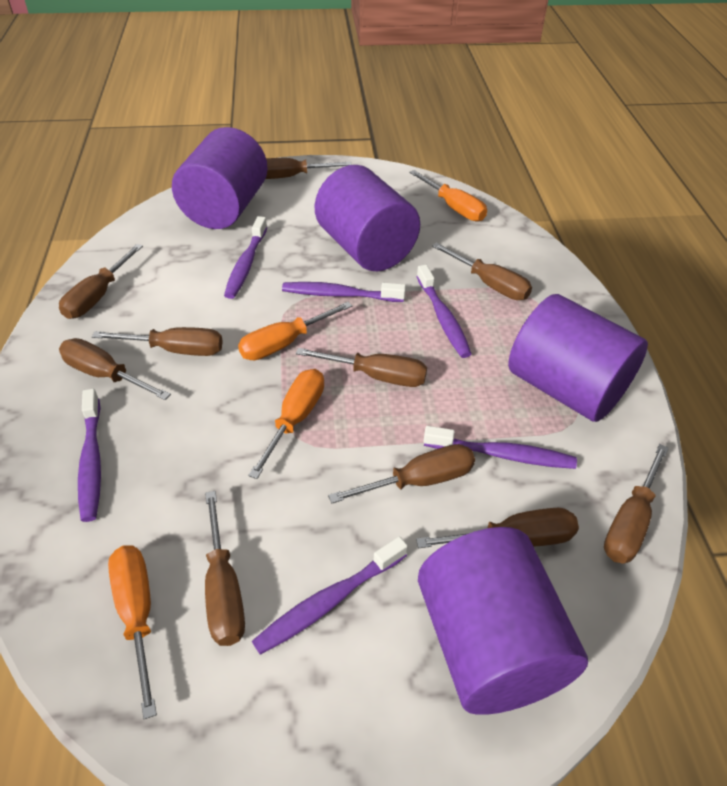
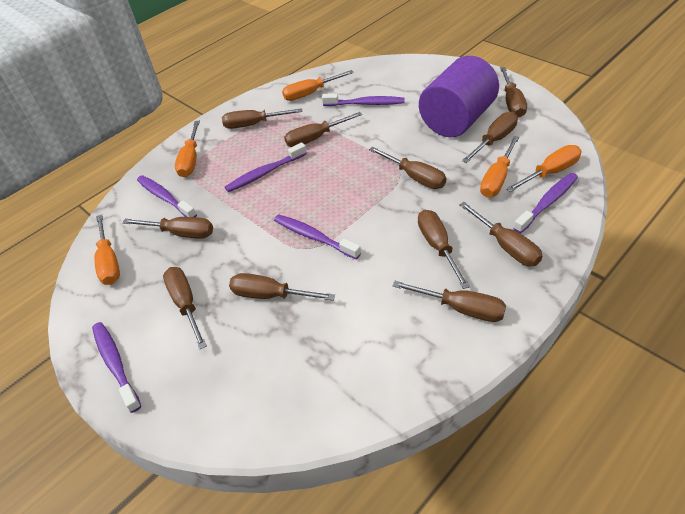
brown screwdriver: [59,244,143,319] [59,338,171,400] [92,327,223,356] [205,491,245,646] [265,158,352,179] [296,348,427,387] [328,444,475,504] [416,508,579,548] [432,242,532,300] [604,444,669,564] = 10 -> [122,217,213,239] [163,267,207,349] [222,108,302,129] [229,273,335,301] [284,112,362,147] [369,147,446,189] [392,281,506,322] [418,210,470,289] [459,202,542,266] [462,112,518,163] [500,67,527,118] = 11
orange screwdriver: [108,545,157,719] [238,302,352,360] [248,369,324,479] [409,170,487,221] = 4 -> [95,215,120,285] [175,121,200,177] [282,70,354,101] [480,136,519,197] [506,145,581,192] = 5
purple cylinder: [172,127,268,229] [315,165,420,271] [418,527,588,715] [508,294,648,422] = 4 -> [419,56,499,137] = 1

